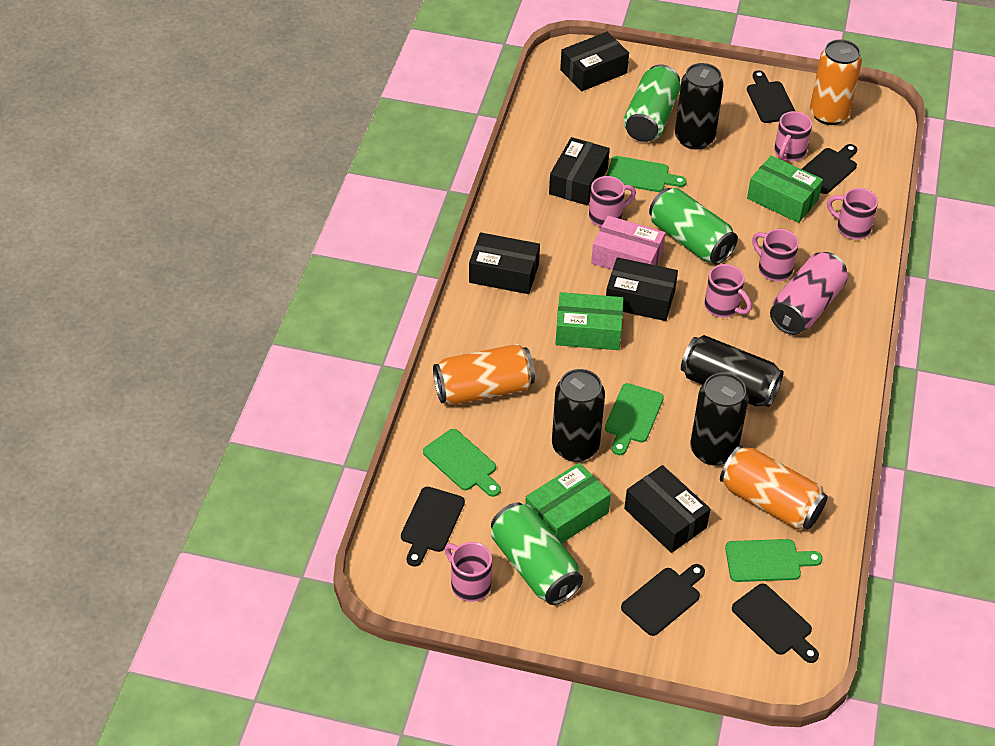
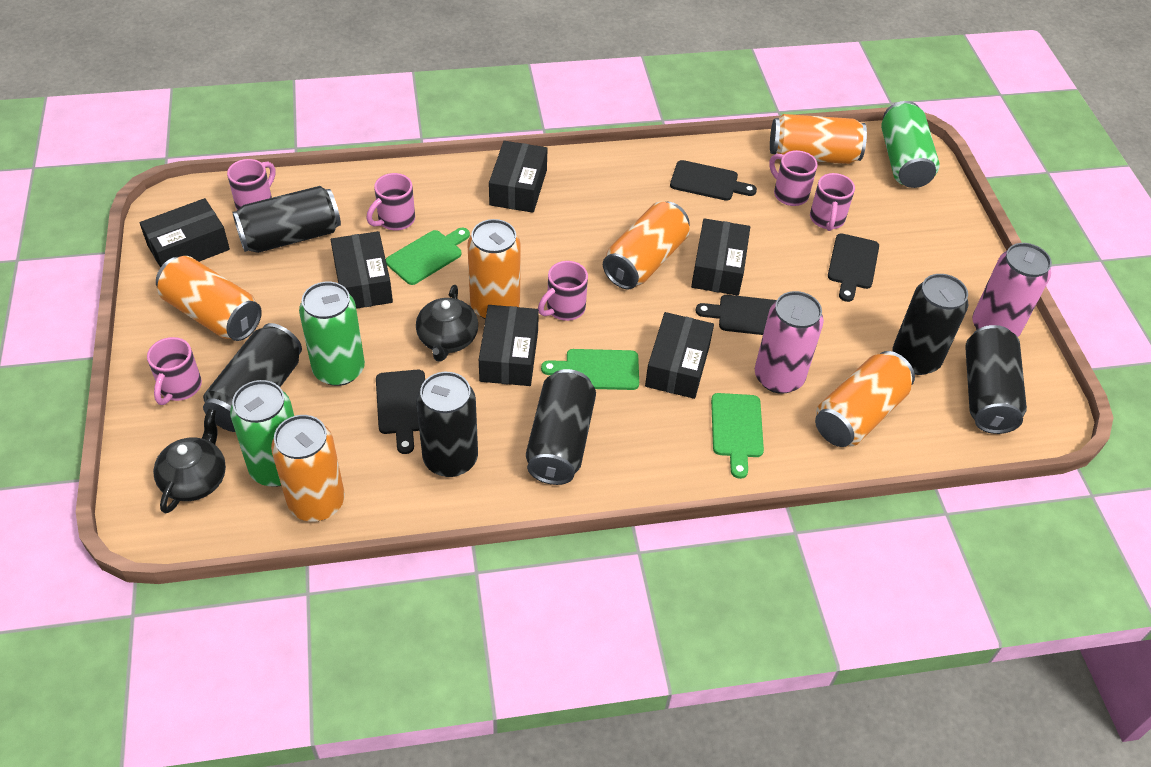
black box: [469,232,540,294] [549,137,610,205] [560,32,629,91] [606,257,678,321] [624,465,710,553] = 5 -> [140,198,230,268] [331,231,393,309] [479,305,539,386] [489,141,548,213] [645,312,714,399] [691,218,750,296] = 6
black can: [552,369,605,462] [675,63,724,149] [681,335,784,407] [690,373,749,466] = 4 -> [203,323,302,432] [232,186,341,253] [416,372,478,477] [526,369,596,485] [893,274,968,375] [965,325,1027,434] = 6
black cutting board: [401,487,465,567] [621,564,705,636] [732,584,819,663] [747,70,795,123] [802,144,857,194] = 5 -> [376,370,425,454] [670,160,757,201] [695,295,777,335] [828,233,879,302] = 4
black teapot: none = 0 -> [153,409,226,513] [416,285,478,362] = 2
green box: [525,463,611,544] [556,292,624,350] [747,156,823,223] = 3 -> none = 0
green cutting board: [423,429,501,497] [605,383,664,455] [607,156,687,192] [725,539,823,582] = 4 -> [386,228,470,285] [541,349,639,390] [711,393,764,479] = 3
orange can: [433,344,535,405] [720,445,828,530] [810,39,862,125] = 3 -> [156,256,262,341] [271,415,345,522] [467,219,521,319] [603,202,690,289] [770,114,867,164] [815,351,915,447] = 6
pink box: [591,216,665,270] = 1 -> none = 0
pink can: [770,252,848,335] = 1 -> [755,291,824,394] [972,243,1052,337] = 2

